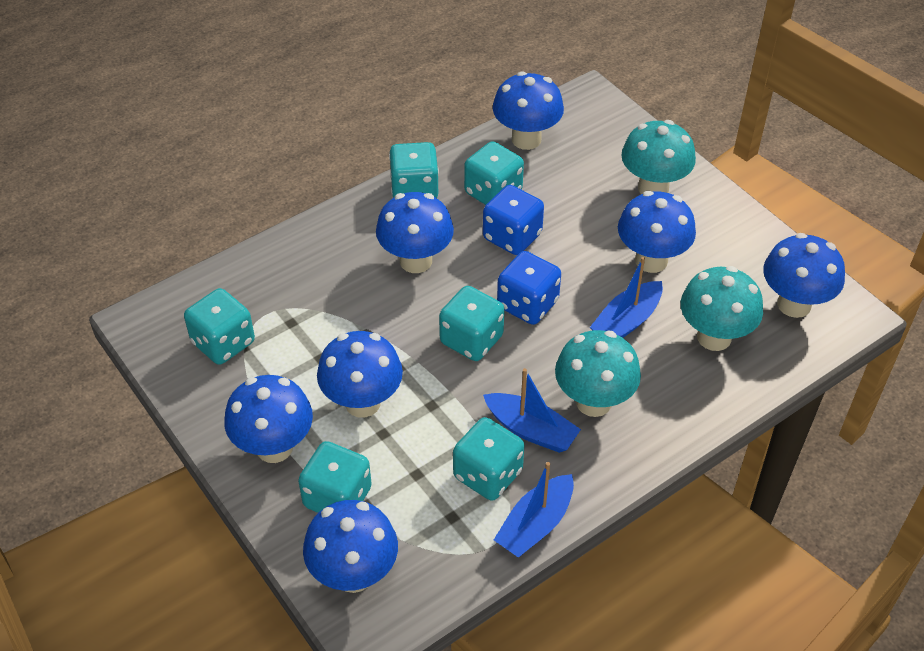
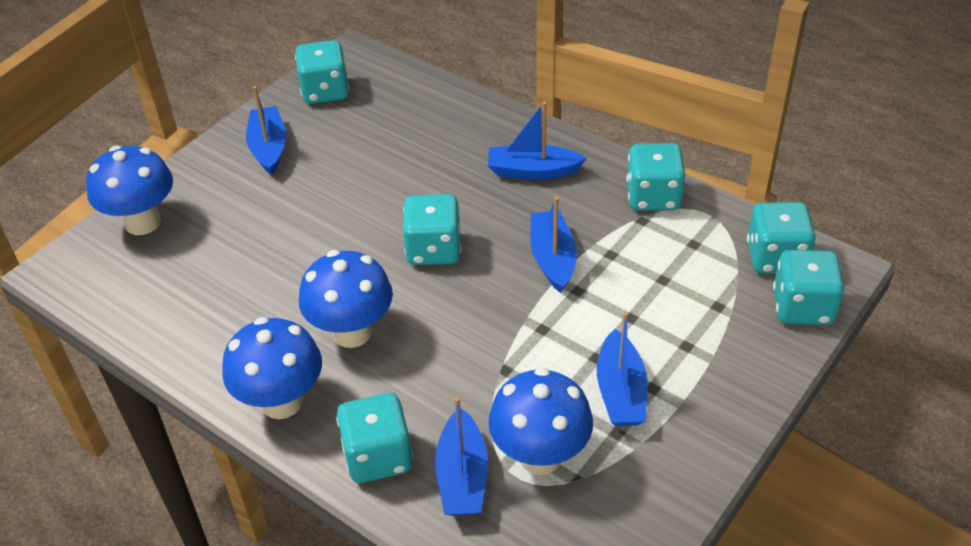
blue boat: [483,368,581,453] [494,462,574,558] [590,257,663,338] = 3 -> [246,86,286,175] [435,397,488,516] [488,102,587,180] [530,197,577,293] [597,312,648,426] = 5
blue dice: [483,185,544,255] [497,251,561,325] = 2 -> none = 0
blue mushroom: [224,375,313,463] [303,500,398,593] [317,331,403,418] [376,192,454,273] [493,72,564,150] [618,191,696,273] [763,233,845,318] = 7 -> [86,146,173,235] [222,317,322,419] [299,250,393,348] [488,368,593,475] = 4
turquoise mushroom: [555,330,641,417] [621,120,696,194] [681,266,763,351] = 3 -> none = 0

